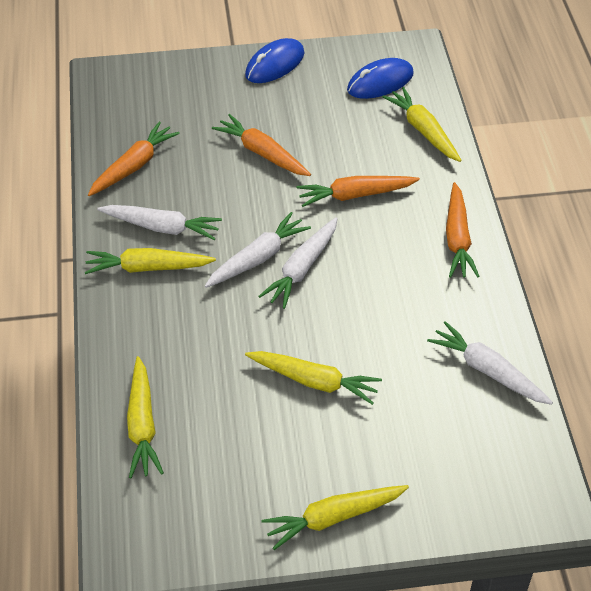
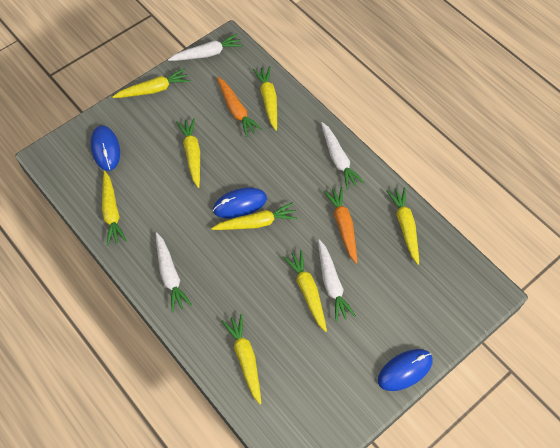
blue mouse: [245,38,304,83] [347,58,414,99] = 2 -> [90,125,120,171] [213,187,267,219] [378,349,433,391] = 3
orange carrot: [88,122,180,196] [212,114,311,176] [297,176,420,207] [446,182,480,278] = 4 -> [217,77,262,137] [324,187,357,264] = 2
yellow carrot: [85,248,216,274] [127,356,164,478] [245,351,382,405] [261,485,409,550] [382,87,462,162] = 5 -> [102,171,127,246] [113,68,190,98] [176,118,200,188] [211,202,298,230] [222,314,262,405] [253,66,277,131] [283,250,327,332] [387,187,419,265] = 8

